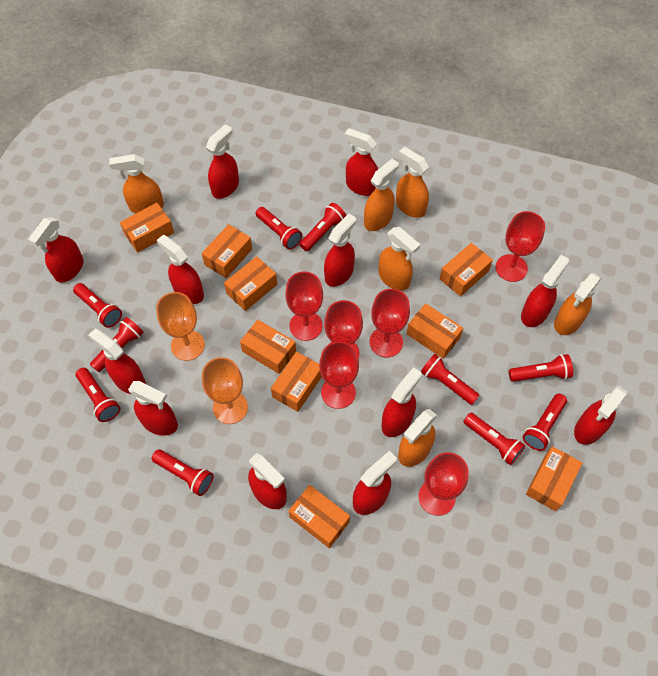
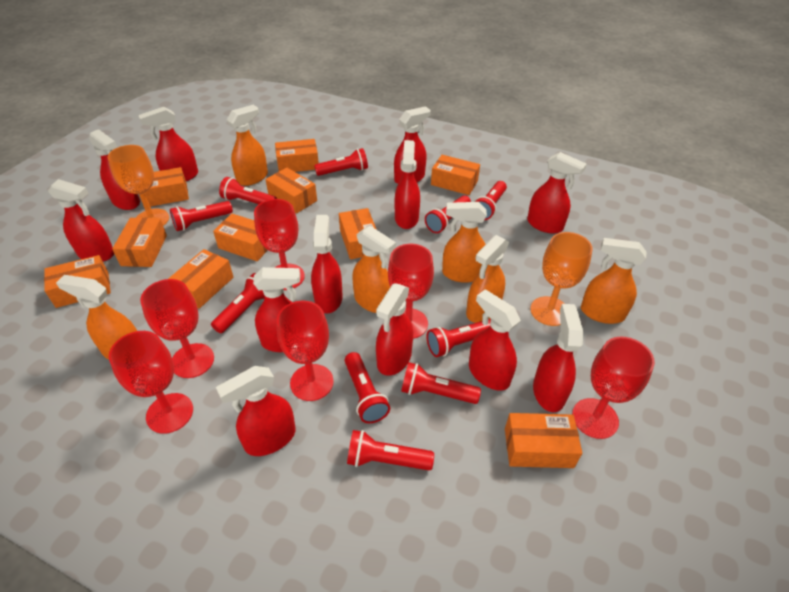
orange box: [120,203,174,253] [201,224,252,278] [224,256,277,311] [240,320,296,374] [271,352,322,412] [289,485,350,548] [407,304,463,359] [440,243,493,296] [526,446,582,511] = 9 -> [44,255,111,308] [112,218,167,267] [145,167,189,207] [168,249,234,309] [213,214,268,261] [265,167,317,214] [275,139,319,172] [339,208,377,259] [431,155,480,195] [505,413,582,468] = 10

